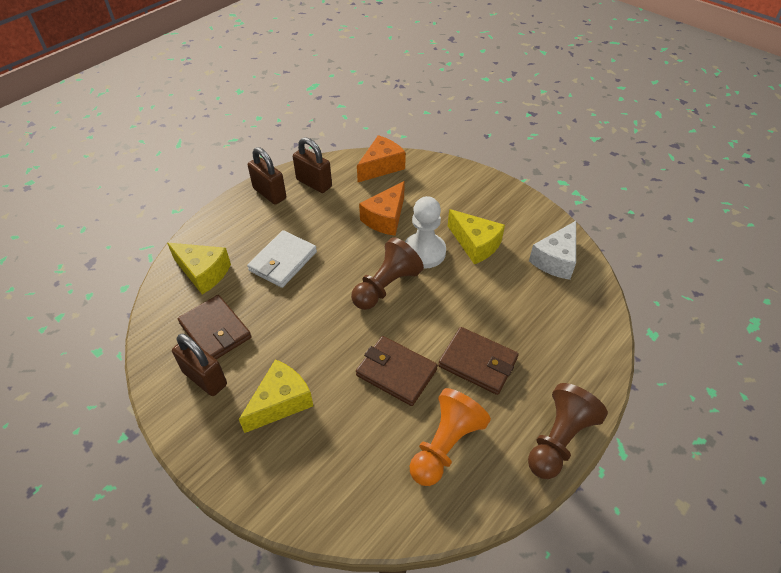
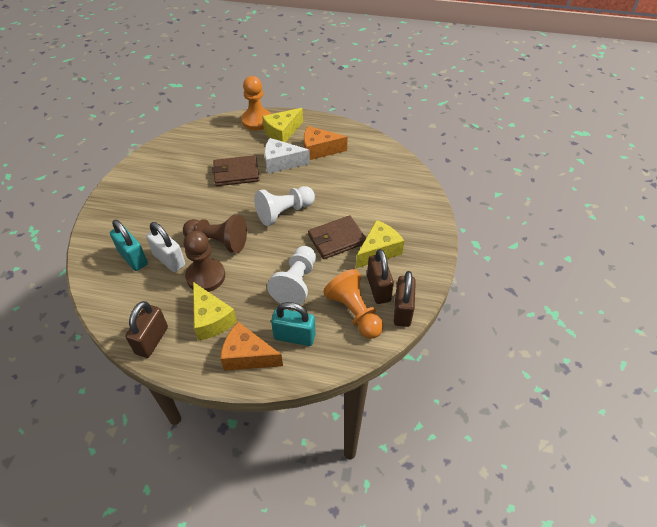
brown wallet: [178,295,252,359] [356,336,438,406] [438,327,519,395] = 3 -> [212,155,259,186] [308,215,366,259] = 2
orange pawn: [410,388,491,486] = 1 -> [241,76,271,130] [324,269,383,339] = 2
turquoise padlock: none = 0 -> [110,220,148,271] [271,302,315,346] = 2
white padlock: none = 0 -> [146,222,185,272] = 1
white pawn: [405,196,446,269] = 1 -> [254,186,315,226] [267,246,316,305] = 2
white wallet: [247,230,317,288] = 1 -> none = 0

